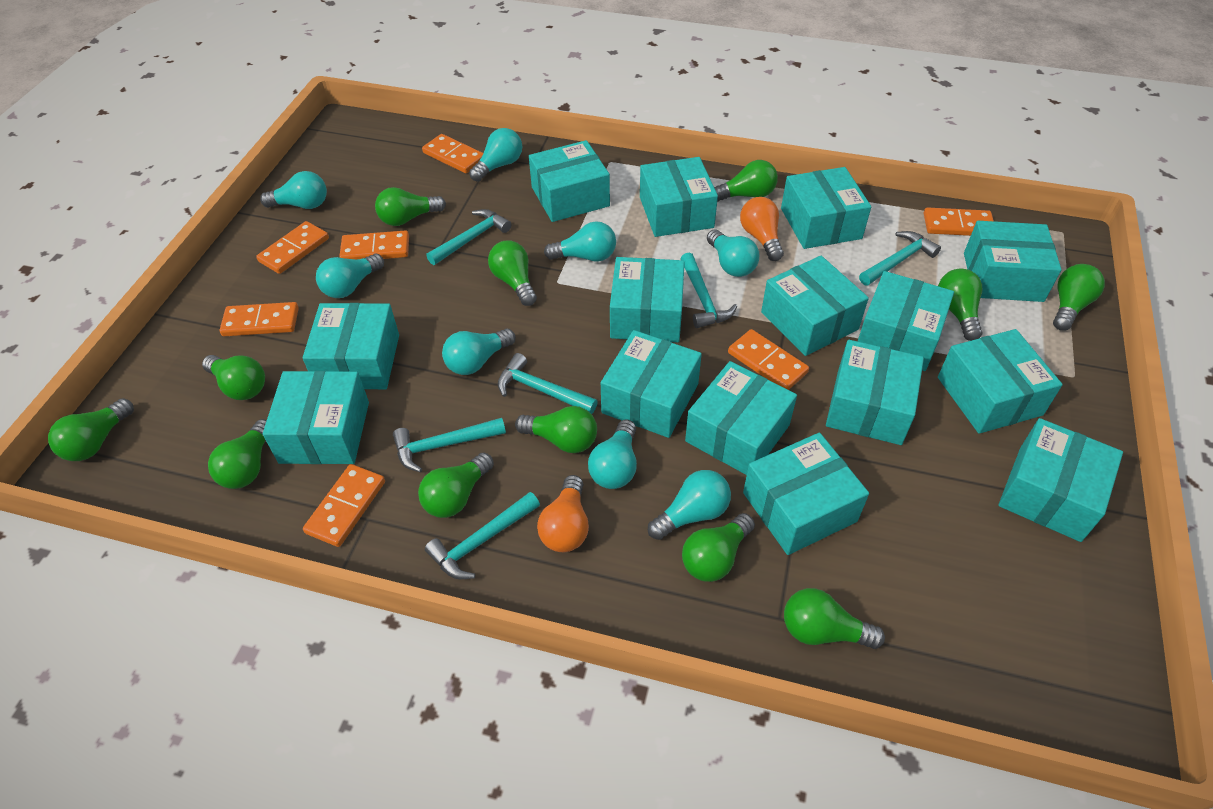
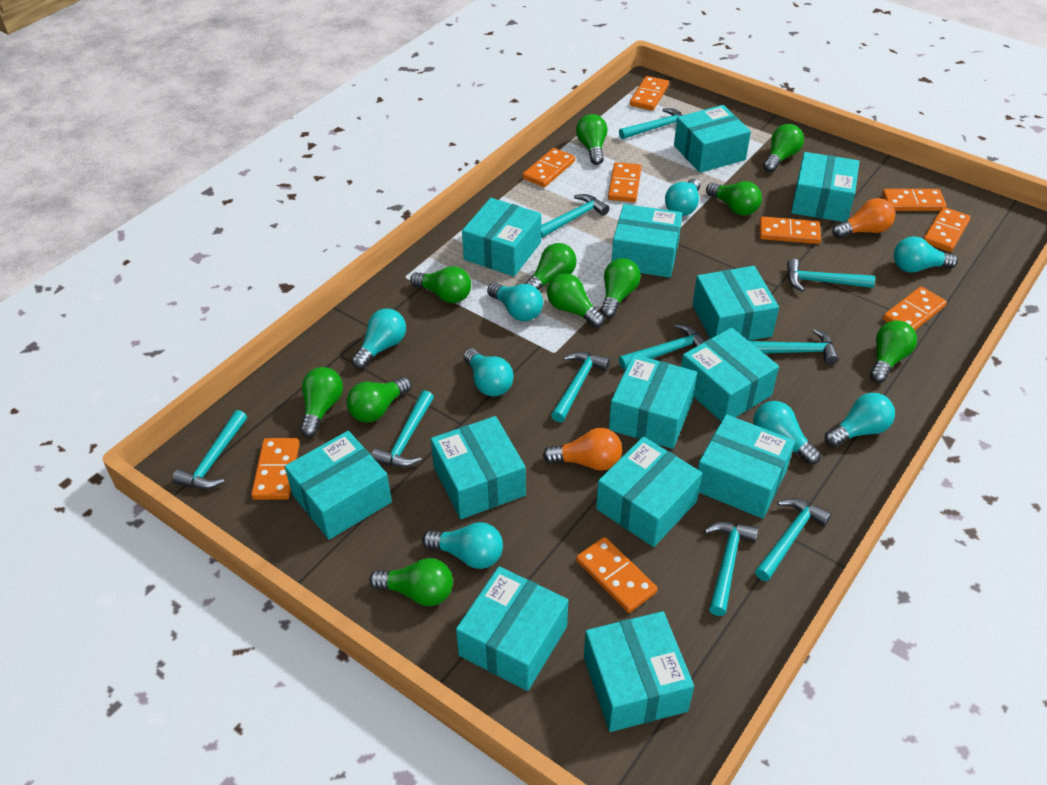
green light bulb: [48,398,134,461] [202,355,265,400] [208,419,267,489] [375,187,446,226] [418,453,494,518] [488,240,537,306] [515,406,597,453] [682,513,755,582] [714,160,778,202] [784,588,885,649] [938,268,983,341] [1053,264,1105,331] = 12 -> [300,367,343,437] [347,377,411,423] [369,558,453,606] [410,266,471,303] [525,243,577,290] [547,273,605,328] [576,114,607,165] [600,258,640,318] [706,181,762,216] [763,124,804,172] [870,321,917,383] = 11
orange domino: [220,302,299,336] [256,221,329,274] [303,464,385,547] [339,230,409,259] [422,134,483,173] [728,329,809,390] [924,207,994,236] = 7 -> [251,438,300,500] [522,148,575,187] [576,537,658,613] [608,162,641,202] [630,76,669,111] [759,216,821,244] [882,189,947,211] [883,286,947,330] [923,207,970,252] = 9
turquoise box: [263,371,369,464] [303,303,399,389] [529,140,610,222] [601,330,702,438] [610,257,685,342] [640,157,718,237] [685,361,797,475] [743,433,869,555] [761,256,869,356] [781,167,871,249] [826,340,924,445] [858,271,954,371] [938,329,1063,434] [964,221,1062,302] [998,418,1123,542] = 15 -> [285,431,392,540] [431,416,526,519] [456,566,568,691] [462,198,541,276] [584,611,694,732] [596,437,702,547] [609,354,697,449] [612,204,682,278] [674,105,751,173] [681,328,779,422] [692,266,779,341] [698,414,795,519] [791,152,860,222] = 13
turquoise hammer: [393,418,506,472] [425,492,540,579] [426,209,511,265] [498,353,598,414] [681,253,737,328] [859,231,941,286] = 6 -> [172,410,247,489] [371,390,434,467] [541,194,609,238] [551,352,610,422] [619,108,683,139] [619,324,705,369] [704,522,758,616] [749,329,839,365] [755,498,831,581] [787,259,875,292] = 10

